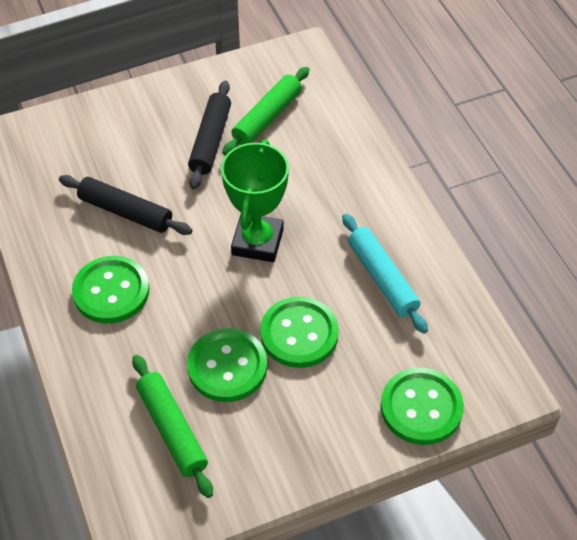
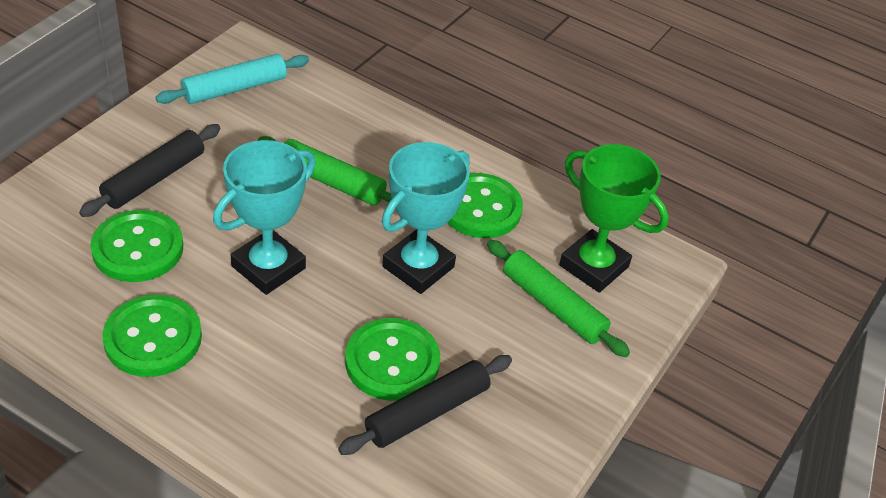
turquoise trophy: none = 0 -> [213,140,316,295] [382,142,470,294] = 2

